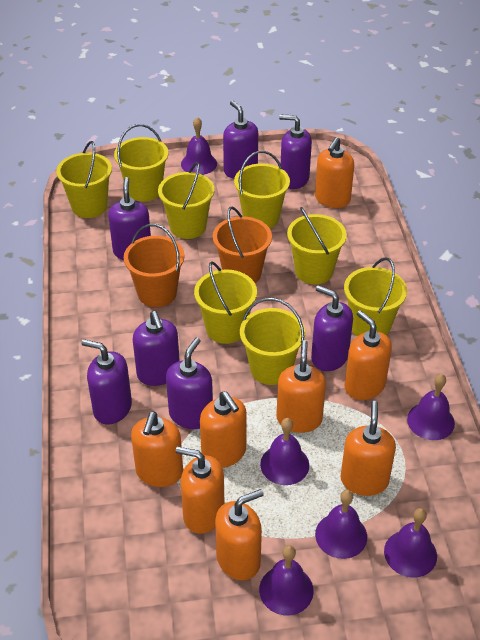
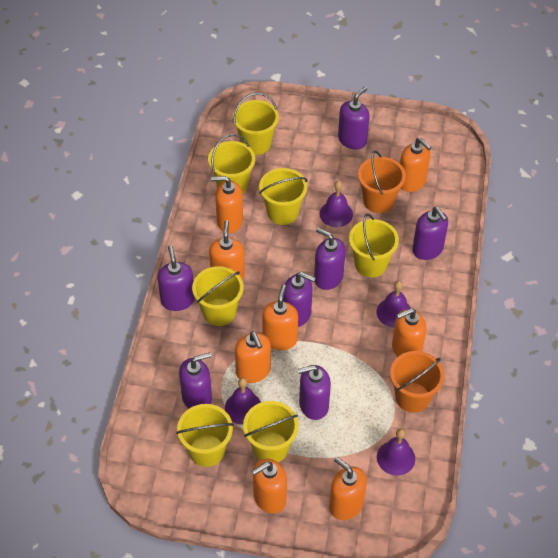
purple bell: [181,117,217,175] [259,545,314,615] [260,418,309,485] [315,490,367,559] [384,508,437,578] [407,374,455,440] = 6 -> [225,378,261,425] [319,181,353,227] [377,281,410,327] [377,429,415,476] = 4
yellow bucket: [56,141,112,218] [114,124,168,201] [158,162,214,239] [194,261,257,344] [234,151,290,228] [240,298,305,385] [287,207,347,284] [344,257,407,336] = 8 -> [176,404,234,467] [192,266,244,326] [208,134,255,194] [233,93,279,155] [243,401,299,462] [259,168,307,225] [349,214,399,277] = 7

